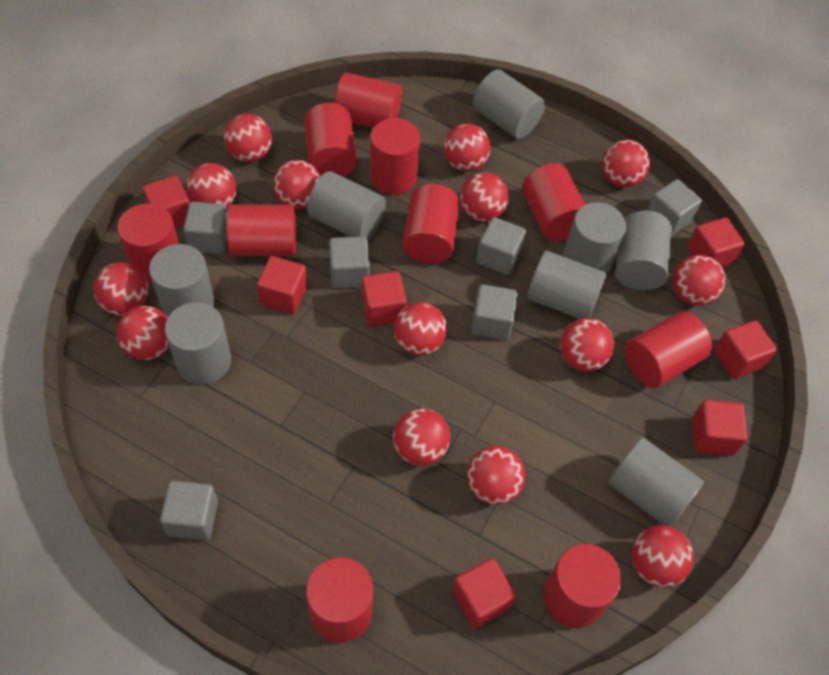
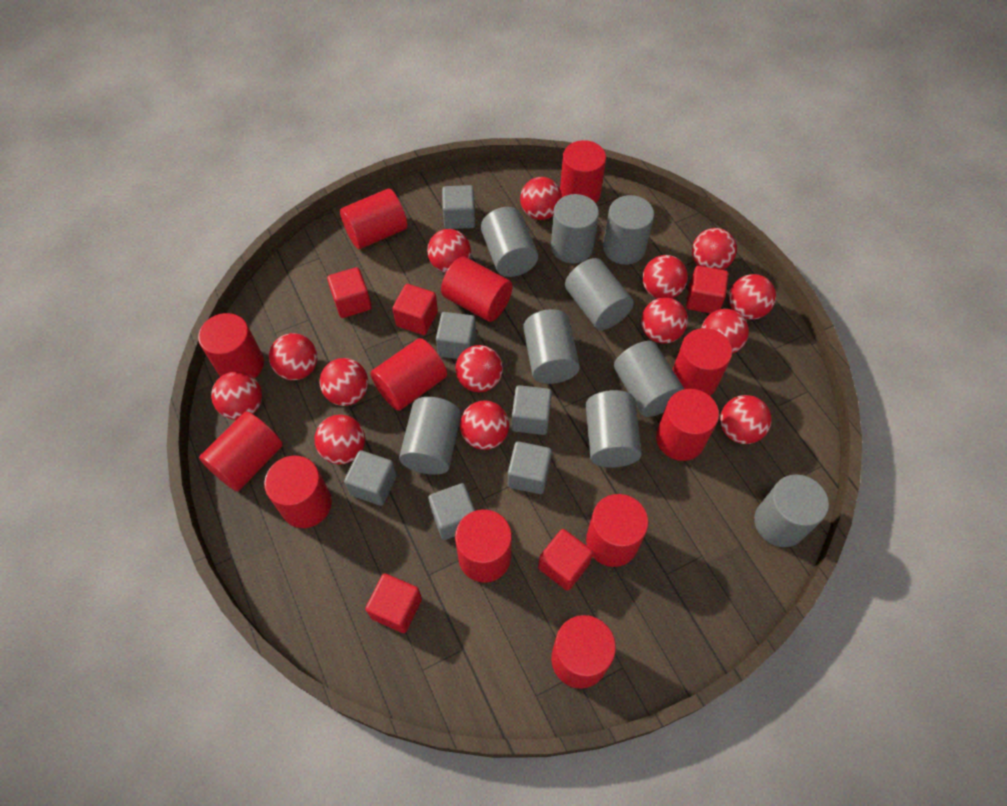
grey cylinder: [149,244,214,317] [165,302,231,384] [307,171,386,240] [473,69,545,139] [527,251,607,319] [563,202,626,274] [609,438,704,527] [616,210,672,291] = 8 -> [399,397,461,475] [481,207,538,277] [523,309,580,384] [551,194,599,264] [565,258,634,330] [586,390,642,468] [603,195,654,265] [614,341,684,417] [754,474,829,547] = 9
red cube: [143,175,190,228] [257,256,307,314] [362,271,407,327] [452,558,516,628] [687,217,745,268] [692,400,748,456] [714,320,778,379] = 7 -> [327,267,372,318] [365,573,422,633] [392,284,438,335] [538,529,593,591] [686,266,729,314] = 5
red cylinder: [117,203,179,284] [226,204,296,256] [304,103,357,177] [306,557,373,643] [334,73,402,128] [370,118,420,195] [403,184,460,264] [522,163,585,241] [543,544,622,628] [625,311,712,388] = 10 -> [198,313,264,378] [199,411,283,492] [264,456,332,528] [340,189,407,249] [371,338,447,411] [441,256,513,322] [455,510,512,582] [551,615,616,689] [560,140,606,203] [586,494,649,567] [656,389,719,461] [672,328,732,396] = 12

